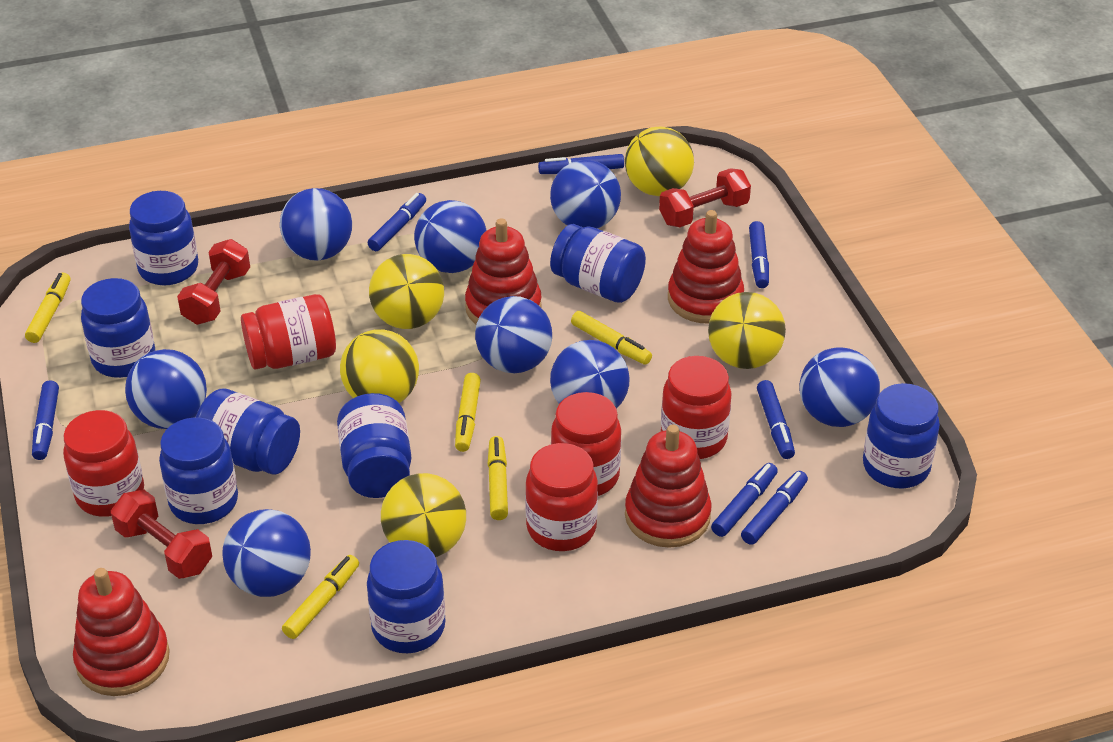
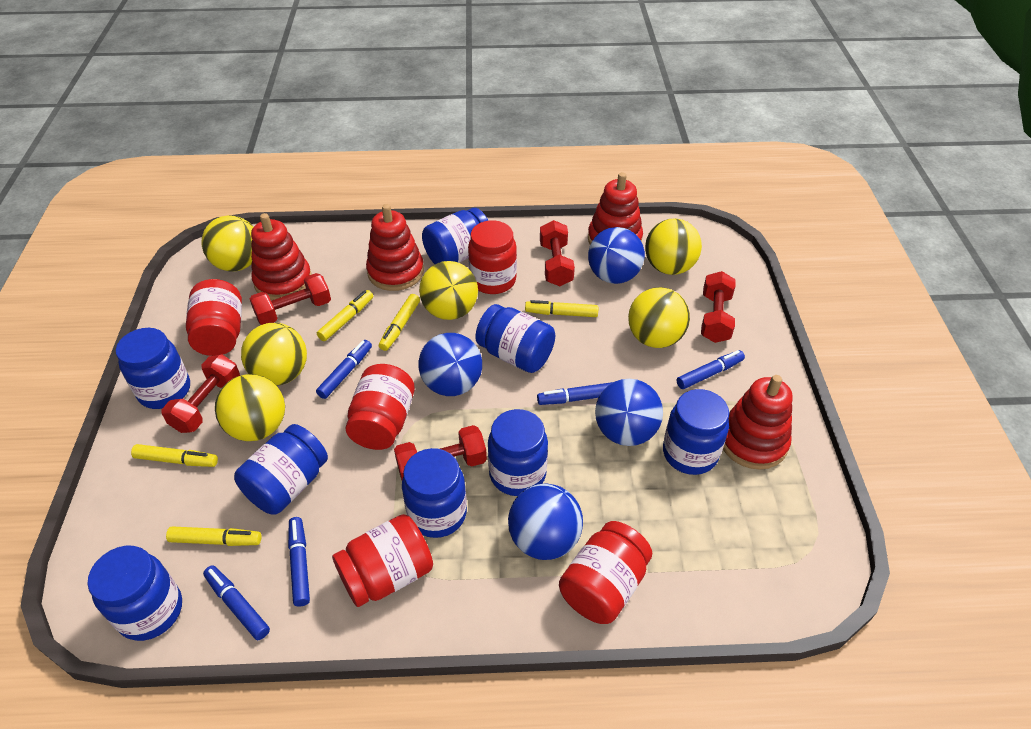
blue ball: [125,349,207,429] [222,509,311,597] [280,188,352,261] [414,200,486,273] [475,296,552,373] [550,160,621,229] [550,340,630,409] [799,347,880,427] = 8 -> [418,333,482,396] [508,484,583,560] [588,227,645,284] [595,379,663,446] = 4
blue marker: [32,380,59,460] [368,193,426,251] [538,154,624,174] [711,463,778,537] [741,471,808,545] [749,221,769,288] [757,380,795,459] = 7 -> [203,565,270,640] [288,517,310,607] [316,340,372,399] [537,382,613,405] [677,350,745,389] = 5
red dumbbell: [111,490,212,579] [177,239,250,325] [659,168,751,227] = 3 -> [162,354,240,433] [250,273,331,325] [394,425,487,480] [540,220,575,286] [701,271,736,343] = 5
yellow ball: [340,329,419,403] [369,254,444,329] [381,473,466,557] [625,126,694,196] [708,292,786,369] = 5 -> [201,215,253,272] [215,374,285,441] [241,323,307,386] [419,261,478,320] [628,287,690,348] [645,218,702,275] = 6

